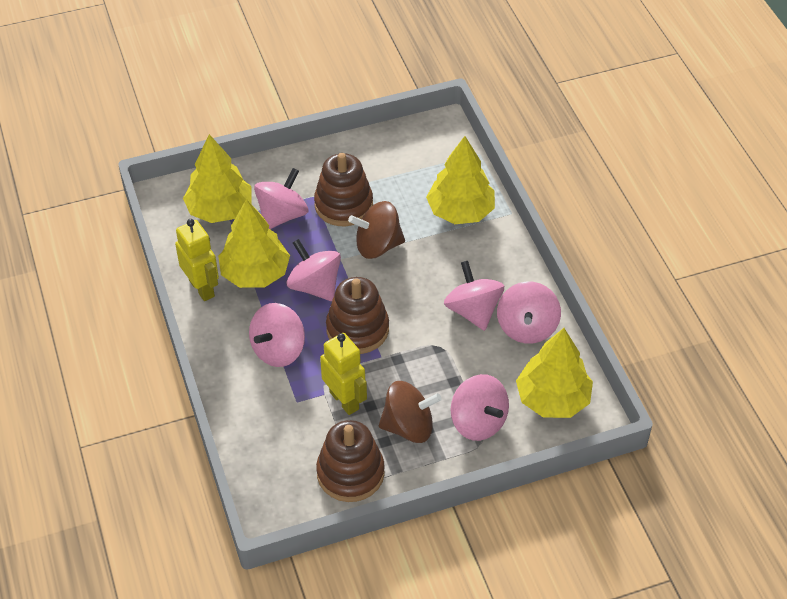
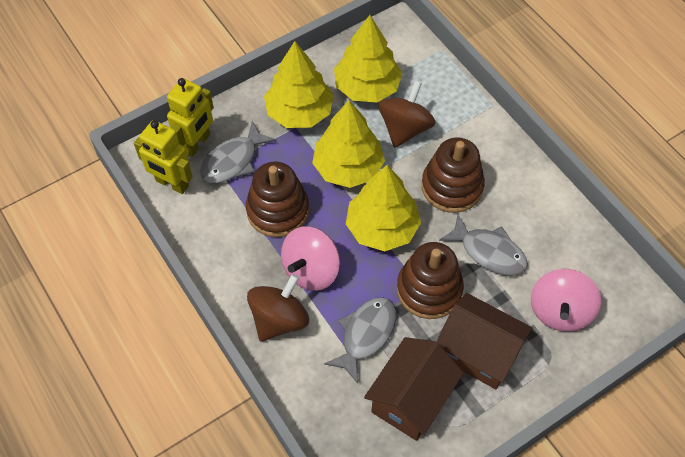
brown house: none = 0 -> [364,337,464,441] [436,293,533,389] = 2
grey fish: none = 0 -> [200,121,277,183] [324,297,396,384] [439,214,528,276] = 3
pink spinning top: [249,303,305,367] [254,168,308,229] [287,239,341,301] [444,261,504,331] [451,374,509,441] [497,282,561,344] = 6 -> [281,226,340,291] [531,269,601,331] = 2

